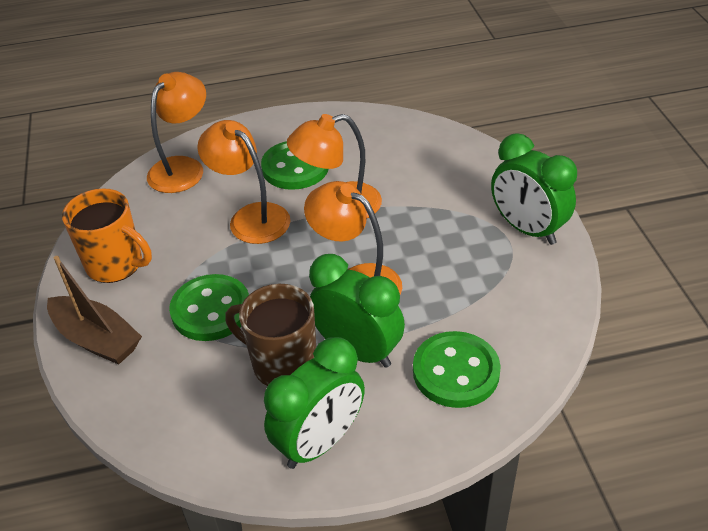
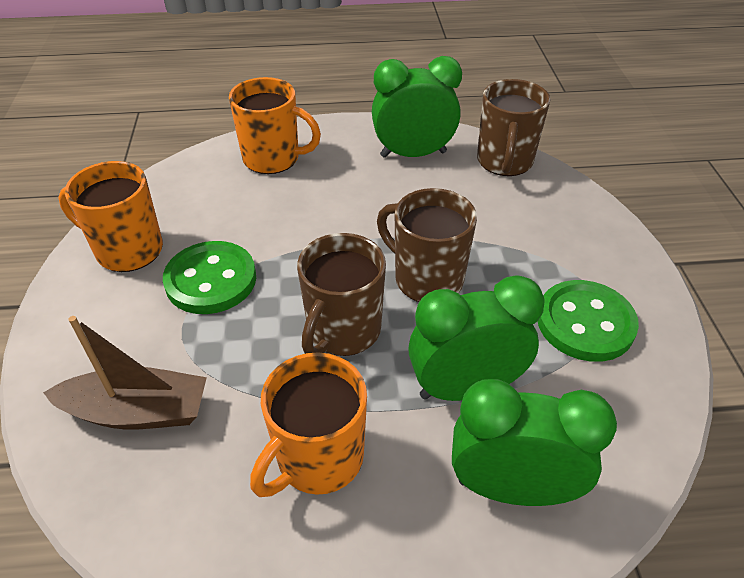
brown mug: [225,284,316,386] = 1 -> [297,233,386,356] [377,188,477,302] [477,79,550,176] = 3
green button: [169,274,249,341] [261,141,329,190] [413,331,501,408] = 3 -> [163,241,256,314] [538,280,639,362] = 2
orange lamp: [147,72,206,193] [197,120,291,244] [287,114,382,218] [304,181,402,295] = 4 -> none = 0
orange mug: [62,189,152,283] = 1 -> [58,161,163,272] [229,77,321,174] [250,352,367,497] = 3

